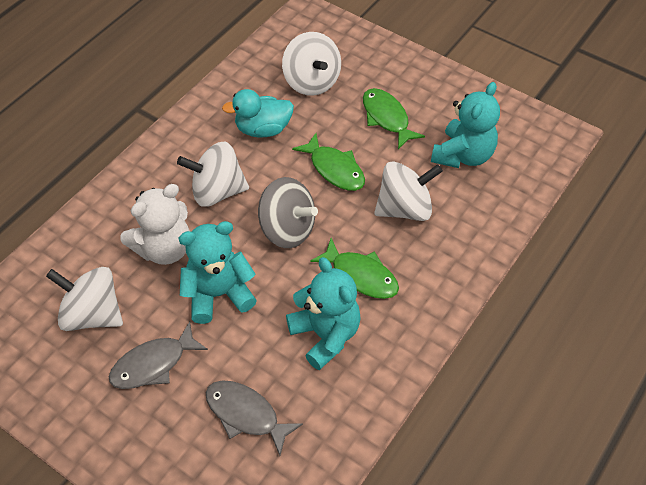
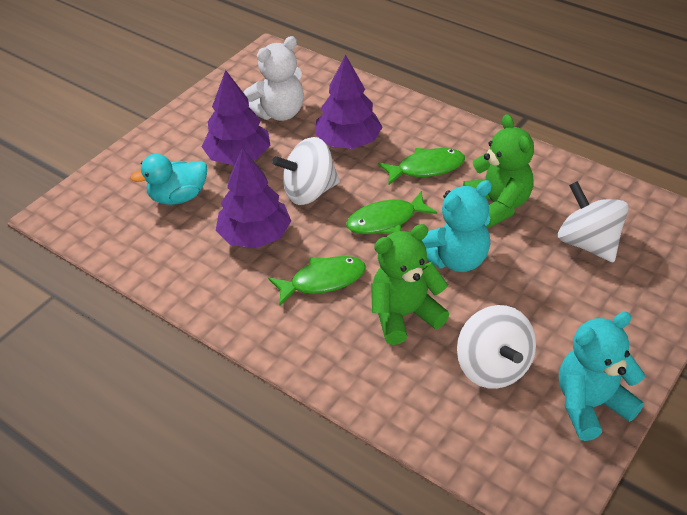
green teddy bear: none = 0 -> [371,224,449,345] [463,114,534,228] = 2
grey fish: [109,322,208,389] [206,380,303,456] = 2 -> none = 0
grey spinning top: [258,177,318,248] = 1 -> none = 0
purple tree: none = 0 -> [202,70,270,165] [216,148,291,248] [315,54,382,149] = 3
turquoise teddy bear: [178,221,257,324] [286,257,361,370] [431,82,500,168] = 3 -> [422,180,492,272] [559,311,645,441] = 2
white spinning top: [46,267,123,331] [177,142,249,207] [282,32,341,96] [374,161,443,221] = 4 -> [272,137,340,205] [457,305,536,389] [558,181,629,263] = 3

